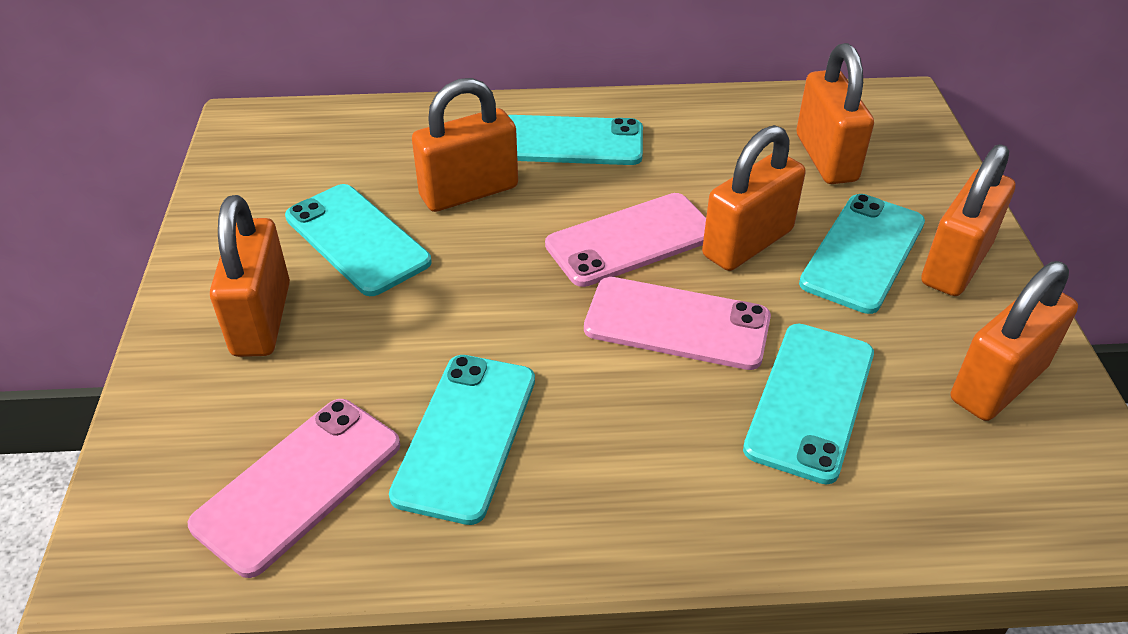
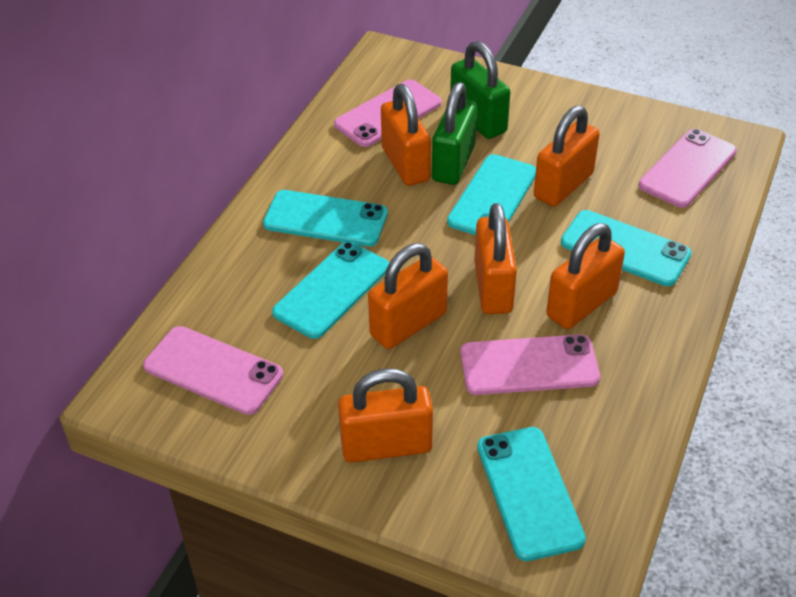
green padlock: none = 0 -> [432,82,477,185] [450,41,511,139] = 2
pink phone: [188,399,400,578] [545,193,706,287] [584,277,771,370] = 3 -> [143,326,283,415] [334,80,442,147] [460,334,600,395] [639,129,737,208] = 4

